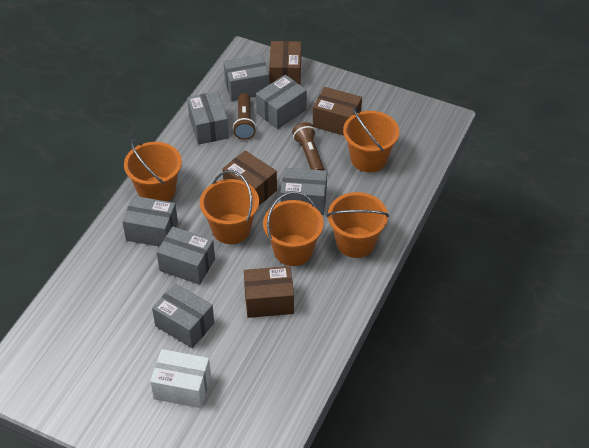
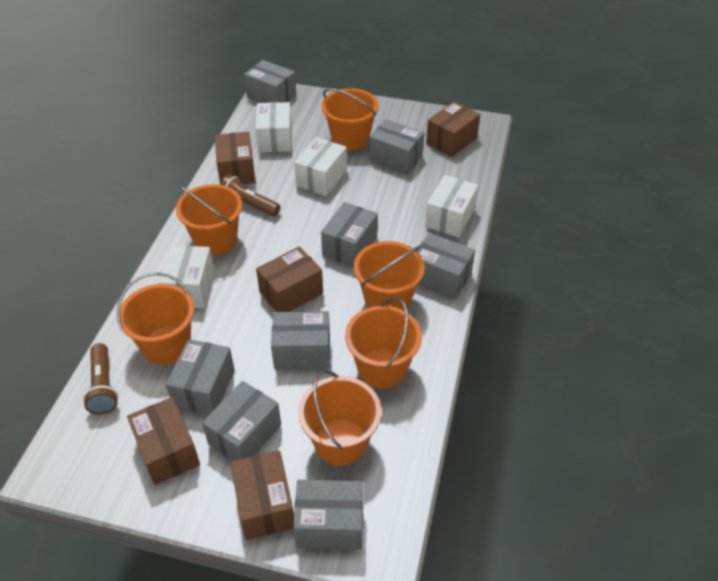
brown box: [222,150,277,205] [244,266,294,318] [269,41,301,85] [313,87,362,136] = 4 -> [127,397,200,485] [215,132,255,184] [231,450,294,540] [256,246,323,312] [426,101,480,157] = 5
grey box: [122,196,178,247] [152,283,214,348] [157,227,215,285] [187,91,229,145] [224,54,269,101] [256,75,307,129] [280,168,327,215] = 7 -> [166,339,235,415] [202,381,281,461] [244,60,296,103] [271,311,330,369] [293,480,363,549] [321,202,378,267] [369,119,424,175] [417,233,475,299] = 8
orange bucket: [124,140,182,202] [200,170,259,244] [263,191,324,266] [327,192,389,258] [343,107,399,172] = 5 -> [117,272,194,365] [176,184,242,256] [298,370,381,466] [321,88,379,151] [345,297,422,389] [354,241,425,310] = 6
white box: [150,349,211,408] = 1 -> [159,245,215,308] [255,102,292,153] [294,137,347,196] [425,175,478,238] = 4

